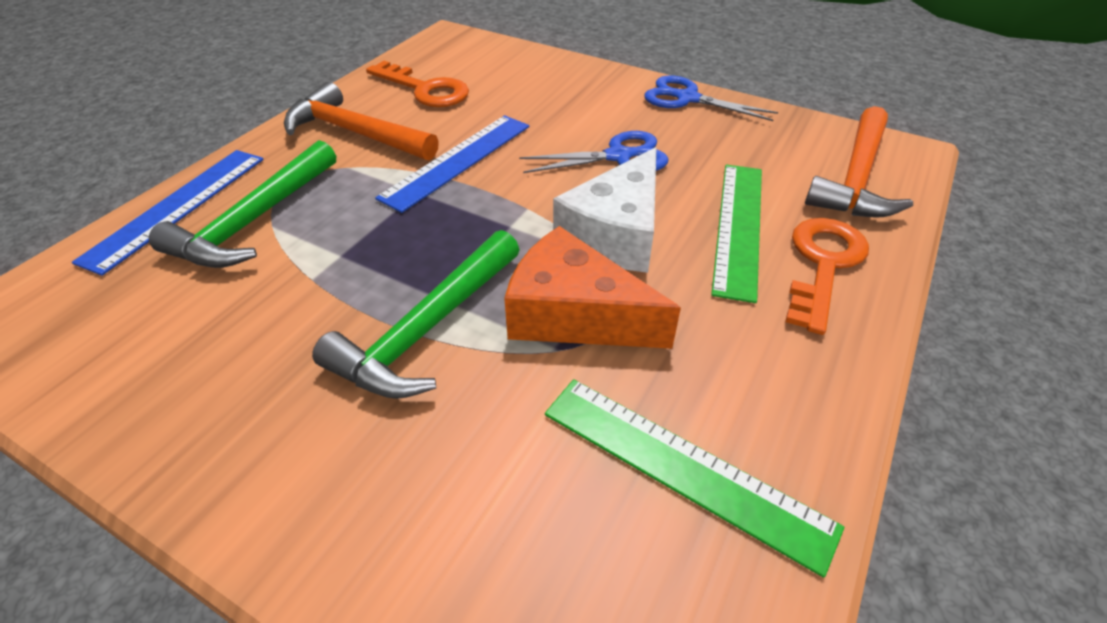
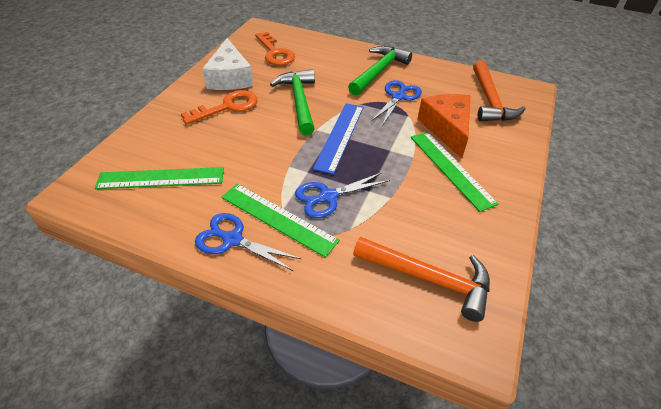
blue ruler: [72,150,264,276] [375,115,529,213] = 2 -> [313,103,364,175] = 1
blue scissors: [519,131,668,173] [644,75,778,121] = 2 -> [195,213,301,271] [295,172,390,218] [371,80,422,126] = 3
green ruler: [545,379,844,578] [711,165,762,303] = 2 -> [95,167,224,189] [221,184,340,257] [411,132,498,212] = 3

